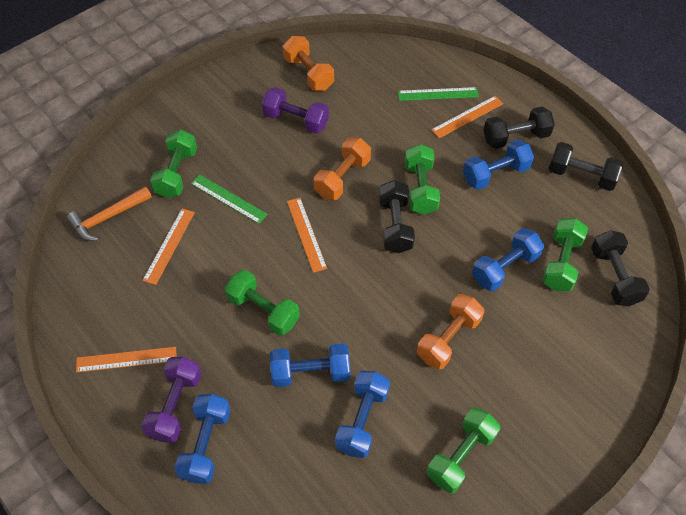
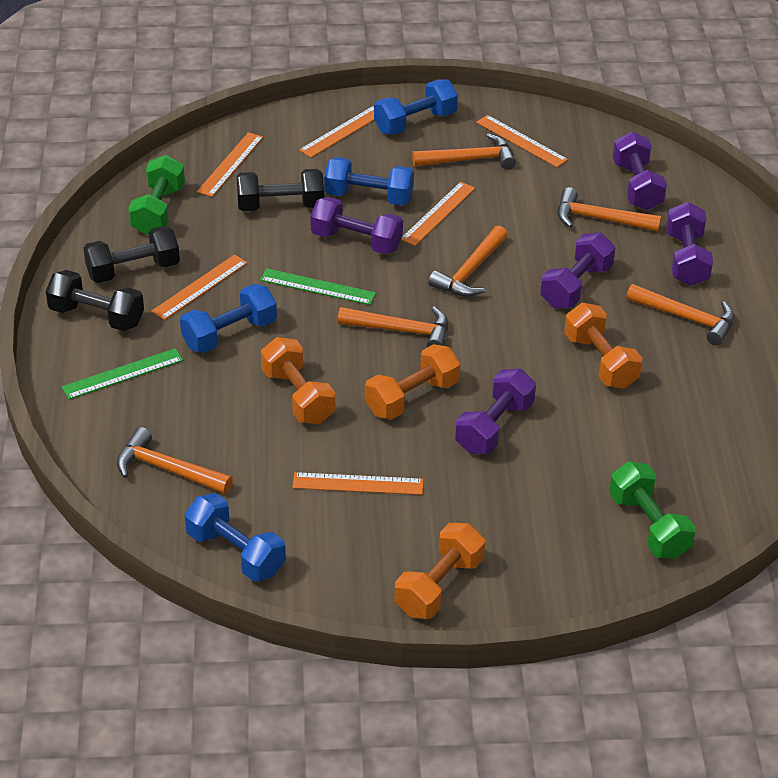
black dumbbell: [379,180,415,253] [483,107,555,149] [548,142,623,191] [591,230,650,306] = 4 -> [46,270,144,331] [83,226,180,283] [237,169,324,211] = 3
blue dumbbell: [174,394,231,484] [270,343,350,387] [335,371,390,458] [463,139,534,190] [472,228,544,291] = 5 -> [180,284,277,353] [185,493,286,582] [324,157,414,206] [374,79,458,135] = 4
green dumbbell: [150,130,197,198] [225,270,300,336] [405,144,440,215] [427,407,500,494] [542,218,588,291] = 5 -> [128,155,185,235] [609,461,696,559] = 2
orange dumbbell: [283,36,334,91] [314,137,371,200] [417,294,484,369] = 3 -> [261,337,335,424] [365,344,460,420] [394,523,485,619] [564,303,643,389] = 4
orange hammer: [66,186,152,241] = 1 -> [117,427,233,494] [338,307,448,347] [412,133,516,170] [428,226,508,297] [558,187,662,231] [626,284,734,346] = 6
orange ruler: [76,347,176,373] [142,209,195,285] [287,198,327,273] [431,96,503,138] = 4 -> [151,254,248,320] [197,132,263,197] [292,472,423,495] [299,106,374,158] [401,182,475,246] [476,115,568,167] = 6
purple dumbbell: [141,357,202,443] [261,87,329,134] = 2 -> [310,197,403,254] [455,369,536,454] [540,233,615,308] [613,132,667,210] [666,202,713,286] = 5

